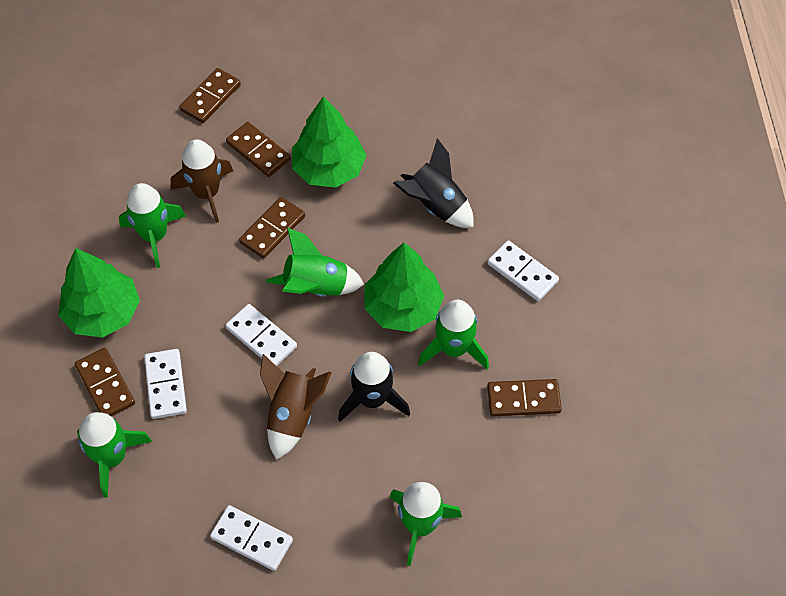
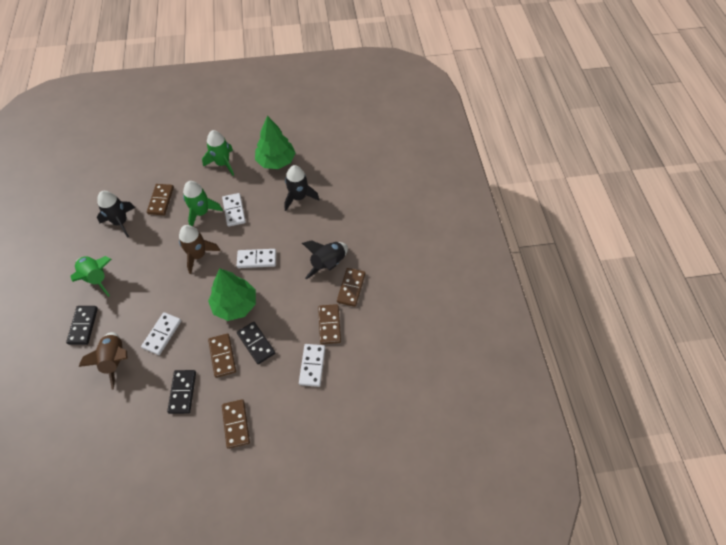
black domino: none = 0 -> [66,306,98,345] [167,370,196,414] [237,322,275,364] = 3
black rocket: [338,352,410,422] [393,138,473,228] = 2 -> [97,191,135,238] [284,165,319,211] [302,240,348,279] = 3
green rocket: [77,412,152,498] [119,183,186,268] [266,228,364,297] [389,482,462,566] [418,300,489,369] = 5 -> [71,256,112,297] [183,181,223,226] [202,130,234,176] = 3
green tree: [58,248,140,338] [292,96,366,188] [365,242,444,332] = 3 -> [208,268,256,321] [255,116,296,169] = 2

